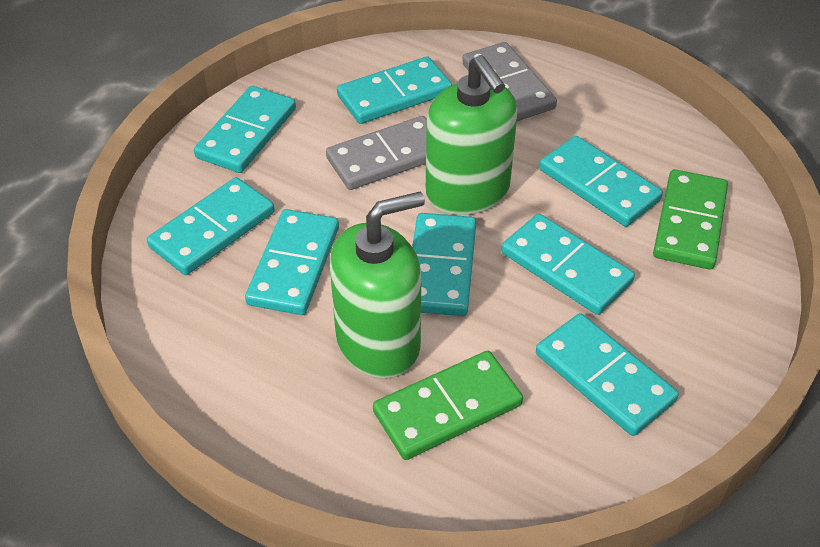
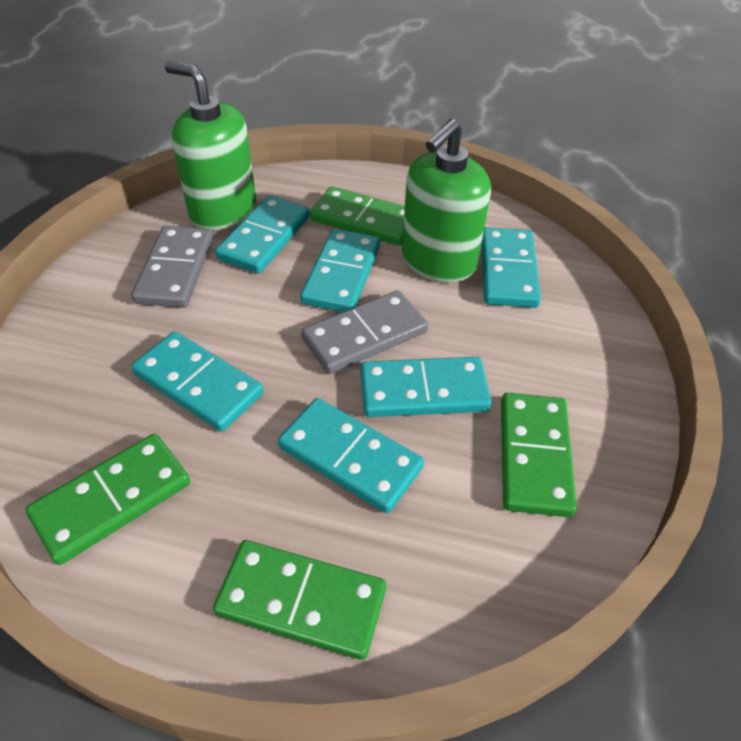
green domino: [373,351,523,460] [653,169,728,270] = 2 -> [25,433,190,565] [213,540,386,660] [310,186,405,246] [501,393,577,517] = 4
turquoise domino: [147,177,275,275] [194,86,296,173] [245,209,339,315] [337,56,452,124] [412,213,476,316] [502,214,635,315] [536,313,679,436] [539,136,663,227] = 8 -> [131,331,263,432] [215,195,310,273] [278,398,424,513] [300,229,380,312] [360,357,491,417] [481,227,541,308] = 6

